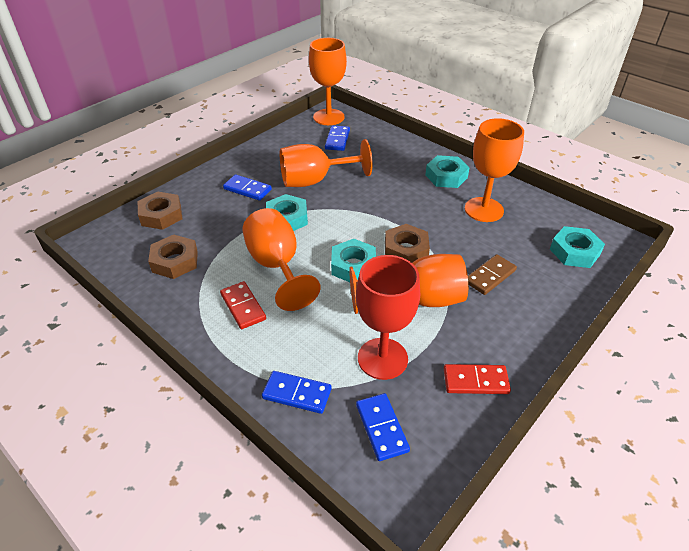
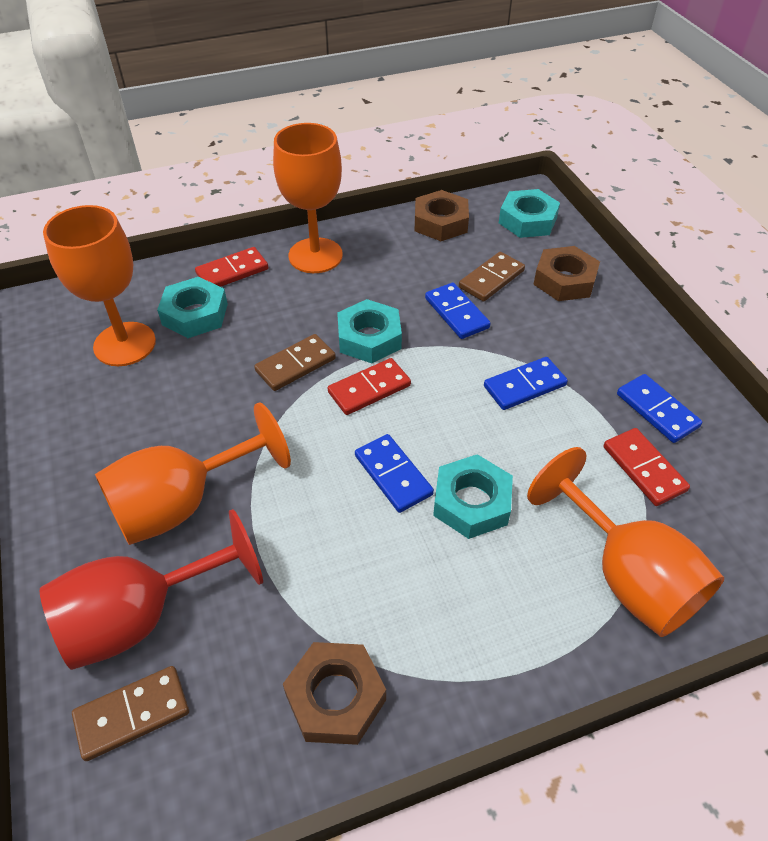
brown domino: [468,254,517,295] = 1 -> [72,666,189,761] [254,334,336,391] [459,252,525,302] = 3
orange goblet: [242,208,321,311] [280,139,373,187] [309,38,347,125] [349,254,468,314] [465,118,524,222] = 5 -> [43,205,156,366] [95,402,291,545] [273,123,343,273] [527,447,724,637] = 4
red domino: [220,281,266,329] [443,364,511,394] = 2 -> [195,247,269,287] [328,358,411,415] [603,428,690,506] = 3

